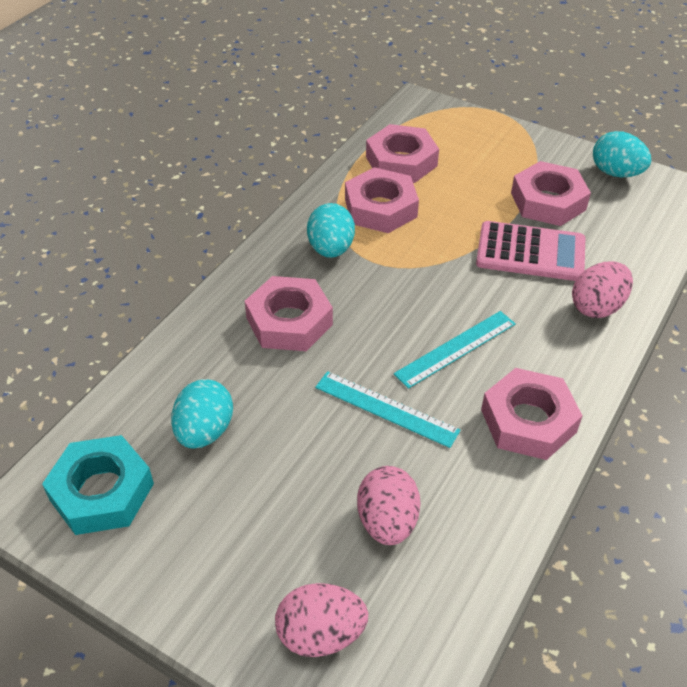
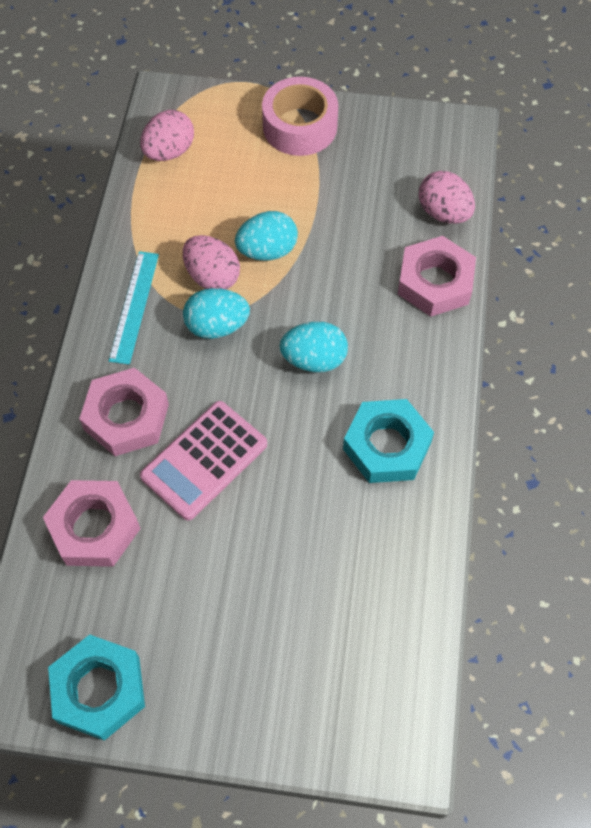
pink nut: [245,276,333,351] [345,167,419,233] [366,124,439,183] [481,368,583,460] [511,161,591,226] = 5 -> [43,480,141,567] [79,368,169,456] [398,236,476,317] = 3
pink tape: none = 0 -> [262,77,338,156] = 1
turquoise nut: [42,435,154,535] = 1 -> [48,634,145,741] [343,399,434,483] = 2
turquoise ruler: [315,371,461,448] [394,311,516,389] = 2 -> [109,251,159,365] = 1

